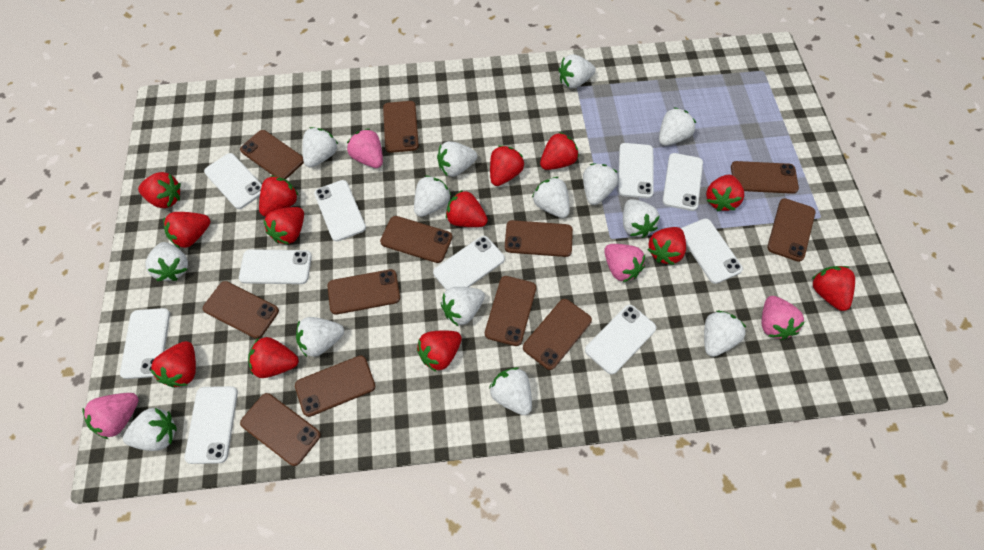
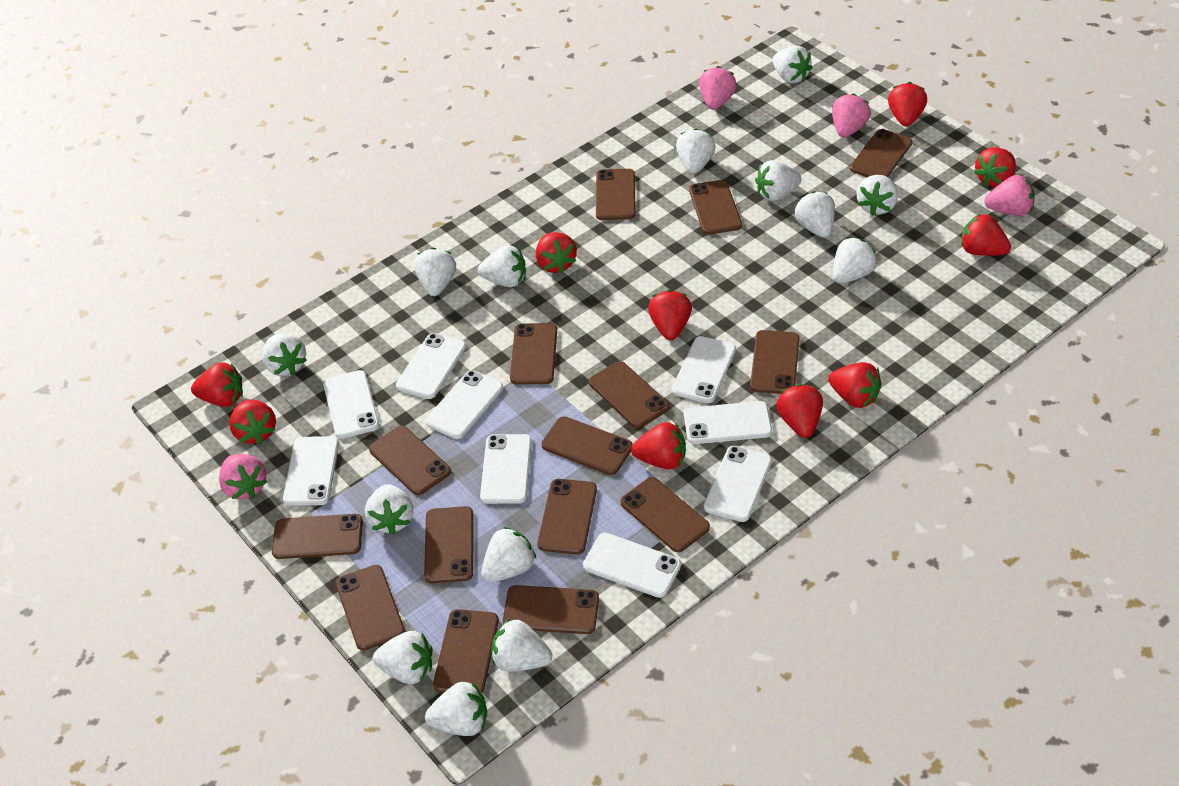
brown phone: [203,281,279,339] [240,130,304,180] [240,393,321,466] [295,355,375,417] [328,269,400,315] [380,216,452,263] [383,101,419,153] [485,276,536,346] [505,220,573,257] [523,299,592,370] [731,161,799,194] [767,198,815,262] = 12 -> [272,514,363,559] [335,565,405,650] [369,426,451,495] [424,506,473,583] [433,609,499,693] [503,585,599,634] [510,323,557,384] [537,479,597,554] [542,416,633,475] [589,361,669,428] [596,169,636,220] [620,477,710,552] [689,180,742,235] [750,330,799,394] [850,129,912,177] = 15
red strawberry: [138,172,181,208] [150,341,196,388] [163,212,210,248] [248,337,299,378] [259,175,299,217] [263,207,304,244] [417,330,462,372] [446,190,488,227] [490,145,524,186] [540,132,579,170] [647,227,686,265] [706,175,744,211] [812,266,855,311] = 13 -> [191,362,243,407] [229,399,276,445] [536,232,577,274] [631,422,686,469] [648,290,692,340] [776,384,823,438] [828,362,882,408] [888,82,927,127] [961,213,1011,256] [974,147,1016,187] = 10
white phone: [120,308,170,379] [184,386,238,464] [204,153,262,209] [239,249,312,284] [314,180,366,241] [433,236,505,290] [585,305,656,374] [618,143,654,198] [663,153,703,211] [681,218,743,284] = 10 -> [283,436,339,506] [323,370,379,439] [396,333,466,399] [425,370,503,439] [480,434,532,504] [583,533,681,598] [672,336,736,403] [684,401,772,444] [704,446,772,522] = 9

